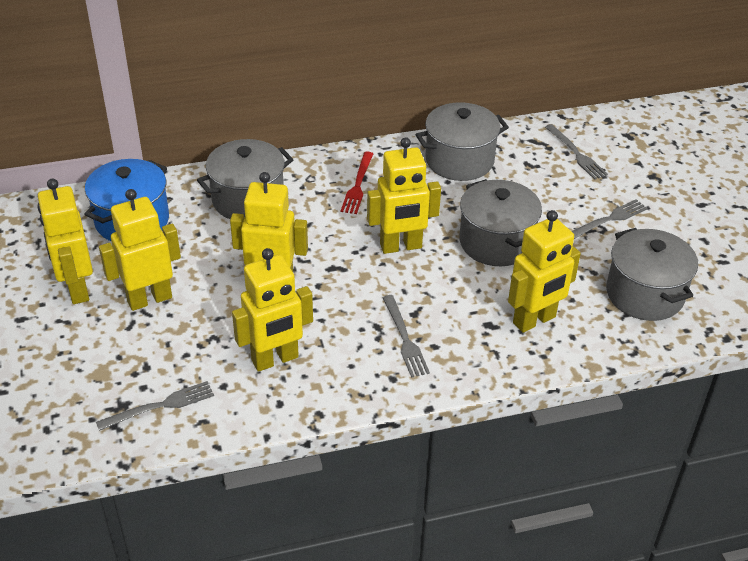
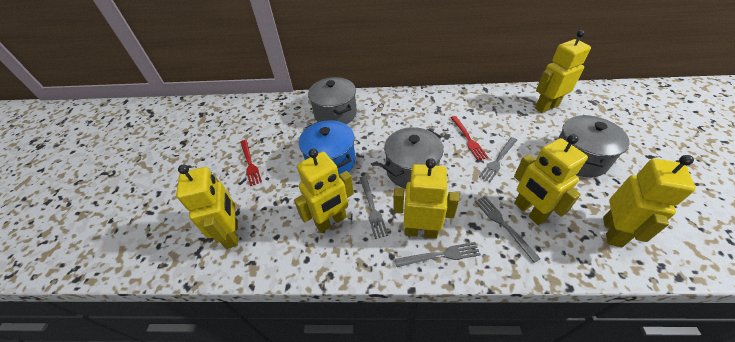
grey pot: [197,139,294,219] [416,102,509,181] [459,179,542,266] [606,228,698,321] = 4 -> [308,77,357,124] [383,127,443,189] [558,115,629,178] = 3
red fork: [341,151,373,214] = 1 -> [240,140,262,186] [451,116,488,161] = 2

